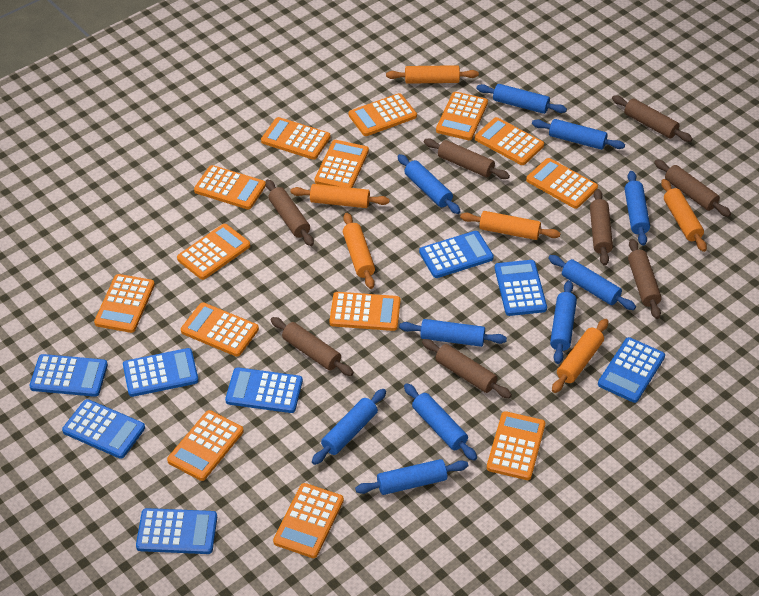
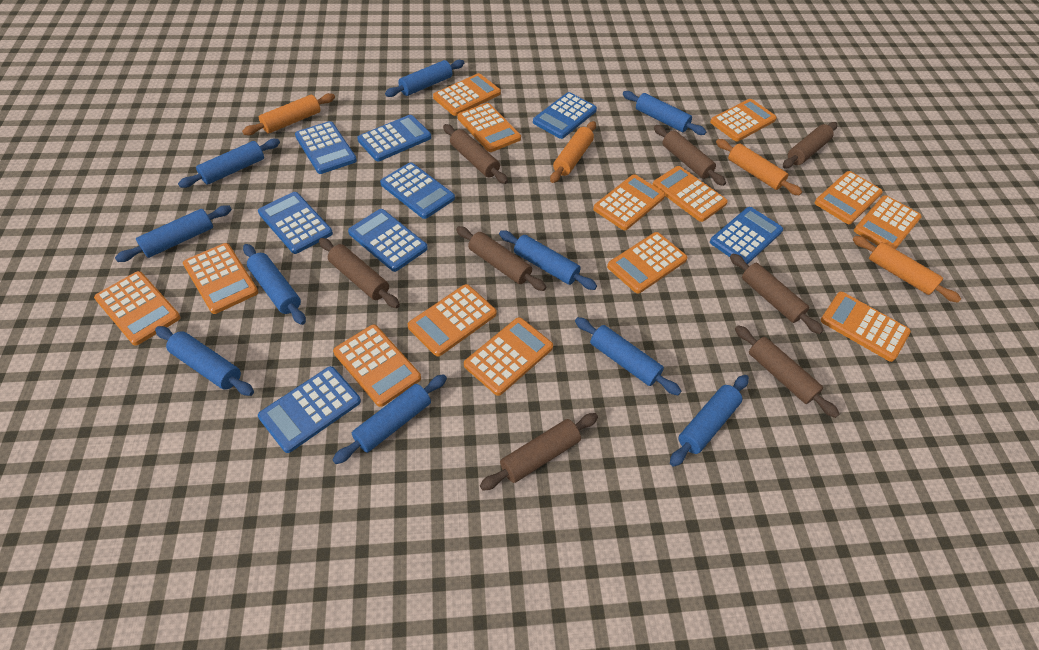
orange rolling pin: [291,184,390,208] [343,213,375,289] [386,65,479,84] [460,211,560,240] [552,319,608,393] [661,179,707,252] = 6 -> [242,93,335,135] [550,121,596,183] [716,139,802,196] [852,236,961,303] = 4

